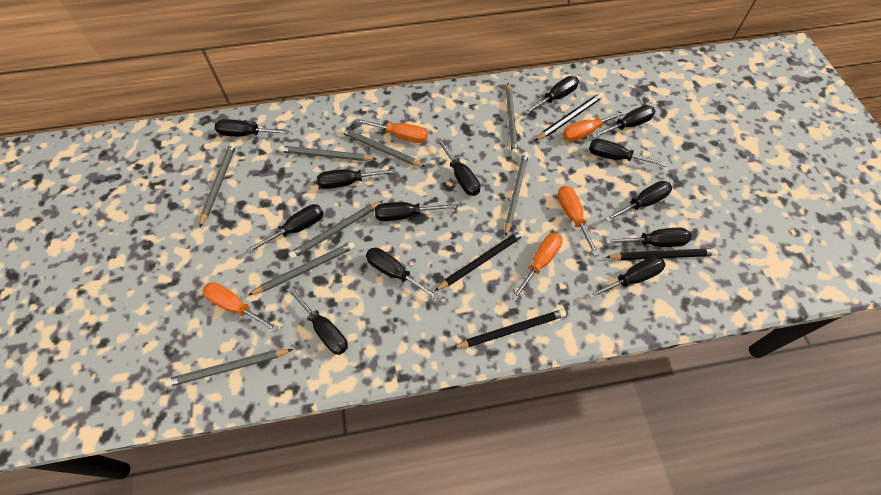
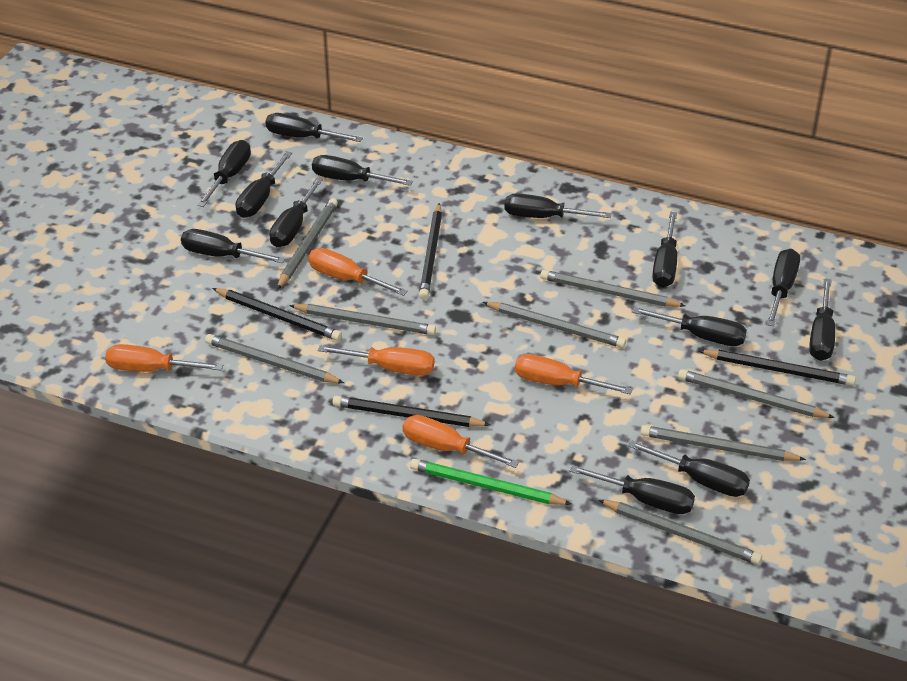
green pencil: none = 0 -> [410,459,571,505] = 1

